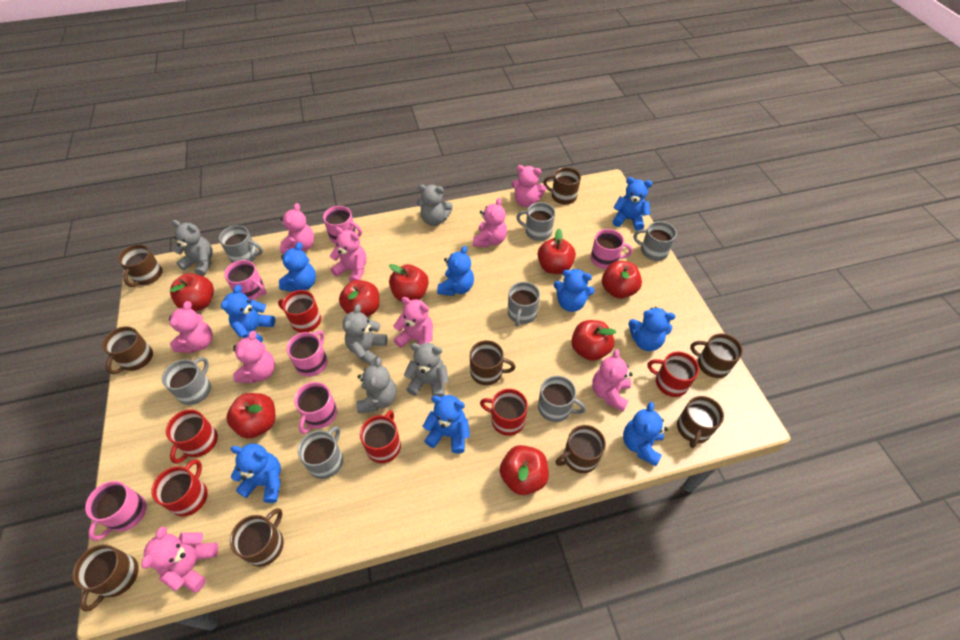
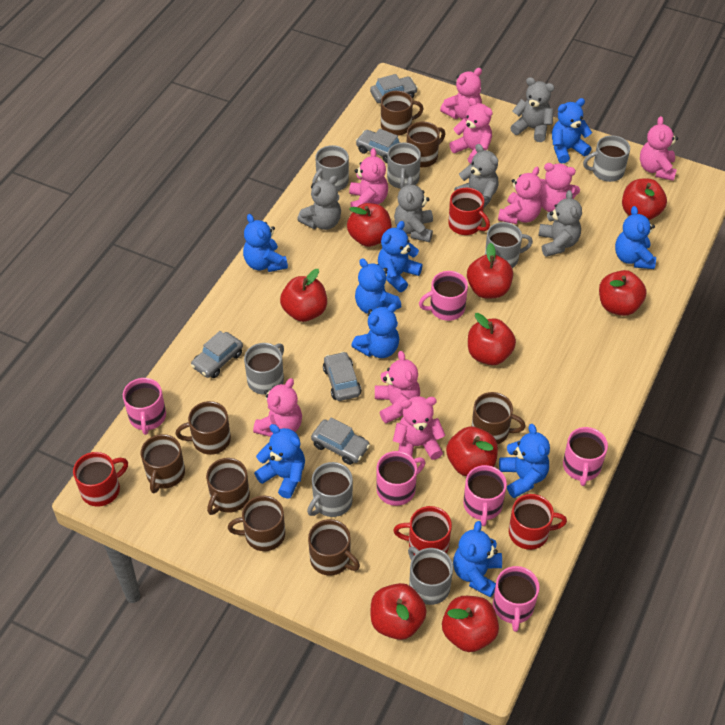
brown mug: [72,544,139,612] [102,326,153,374] [118,244,163,287] [230,508,284,567] [470,340,516,385] [543,167,581,204] [556,425,606,473] [677,396,724,448] [690,333,743,378] = 9 -> [141,434,185,493] [175,401,231,455] [206,458,250,515] [228,496,285,551] [308,519,360,576] [381,91,424,136] [407,122,445,167] [472,392,526,444] = 8
grey car: none = 0 -> [191,331,243,378] [311,418,370,465] [323,352,361,401] [356,129,400,163] [370,74,418,103] = 5
red apple: [170,273,214,311] [226,393,275,439] [339,280,379,317] [389,264,429,301] [500,445,549,495] [538,228,576,274] [571,320,616,361] [602,261,642,299] = 8 -> [280,269,327,322] [347,203,392,247] [371,583,427,640] [442,596,499,652] [446,426,498,476] [467,243,513,299] [468,313,516,365] [599,270,647,316] [622,179,667,220] = 9
red mug: [151,459,208,516] [166,409,218,464] [278,290,321,333] [360,410,401,463] [480,389,528,436] [647,352,699,397] = 6 -> [73,452,128,507] [393,506,452,555] [448,188,490,235] [509,494,567,550] = 4

